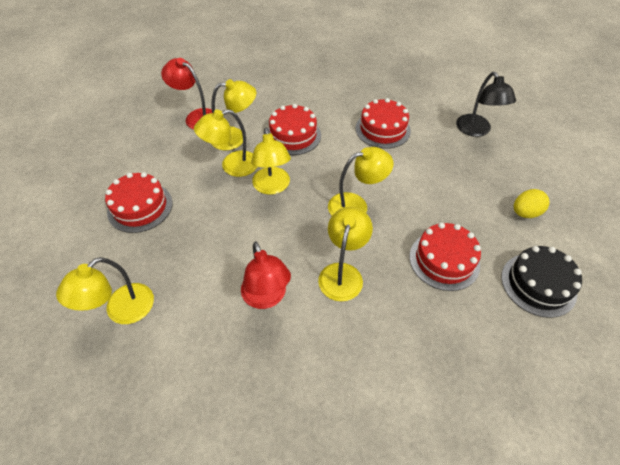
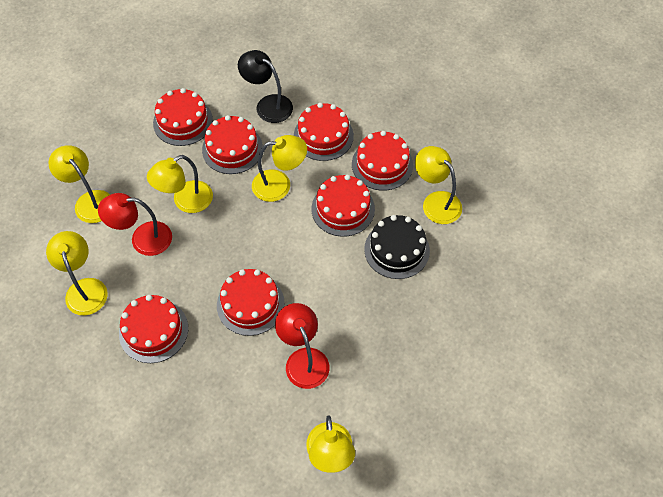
red cake: [105,172,173,233] [268,104,321,155] [356,98,411,149] [410,223,481,291] = 4 -> [119,295,188,363] [153,88,213,146] [202,115,263,174] [217,269,285,336] [294,103,354,161] [312,175,375,237] [352,131,413,191] = 7
yellow egg: [514,189,550,218] = 1 -> none = 0

